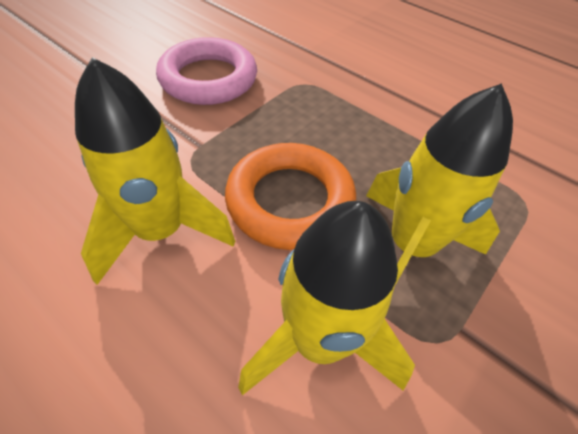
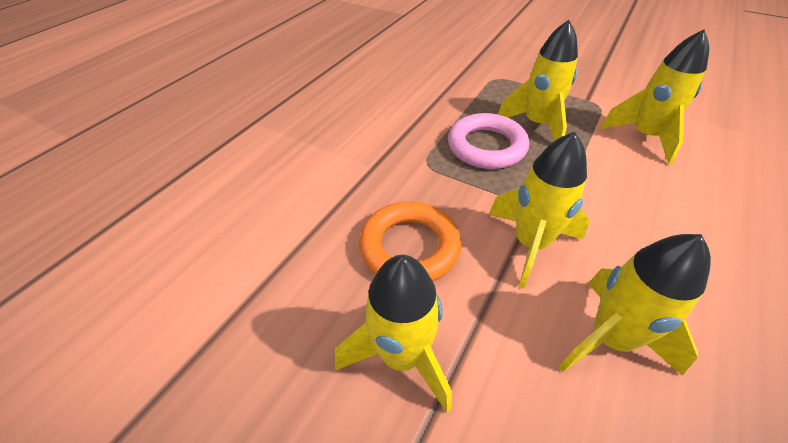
yellow rocket: [75,57,235,285] [238,201,415,395] [366,83,513,285] = 3 -> [335,255,452,413] [488,132,590,288] [498,20,578,140] [559,234,711,376] [600,29,709,164] = 5

